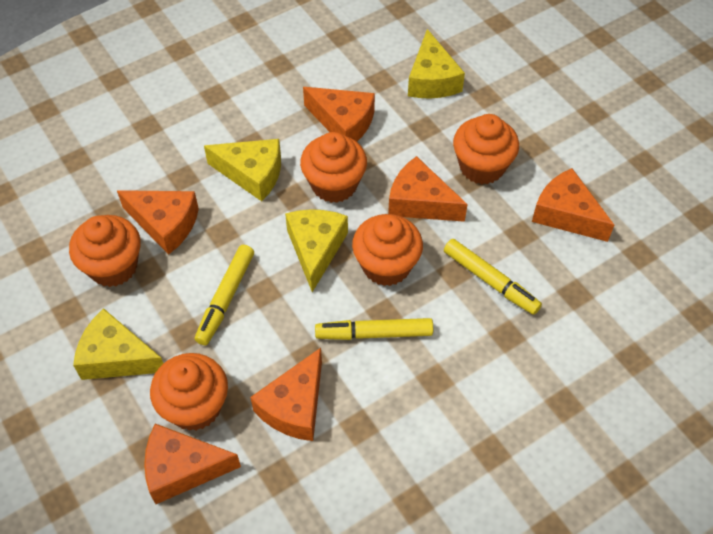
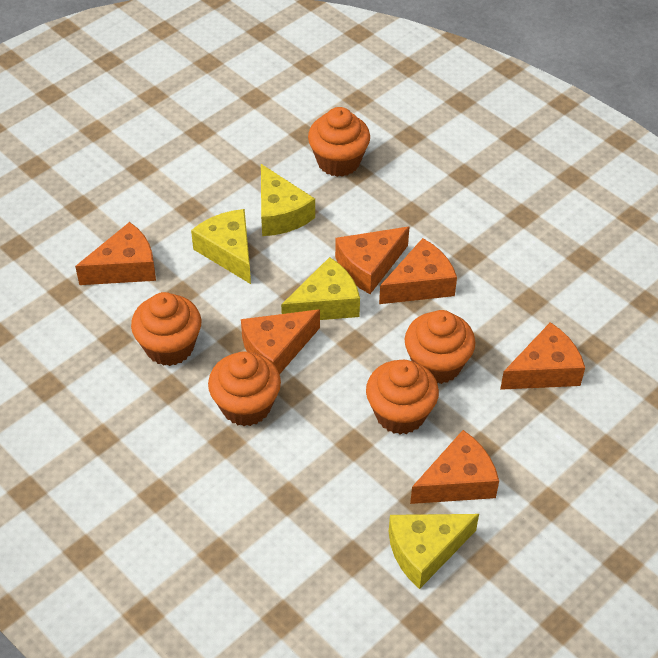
yellow marker: [195,245,254,345] [315,318,433,340] [444,239,542,315] = 3 -> none = 0

